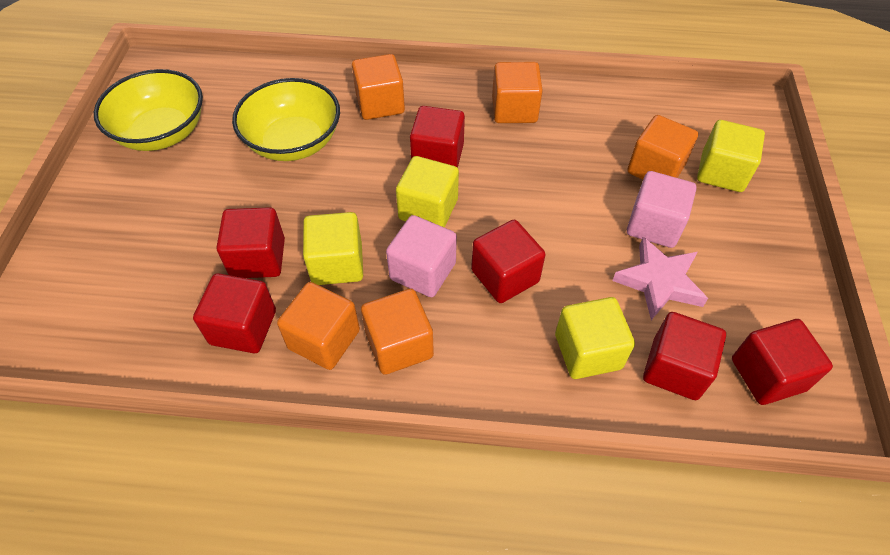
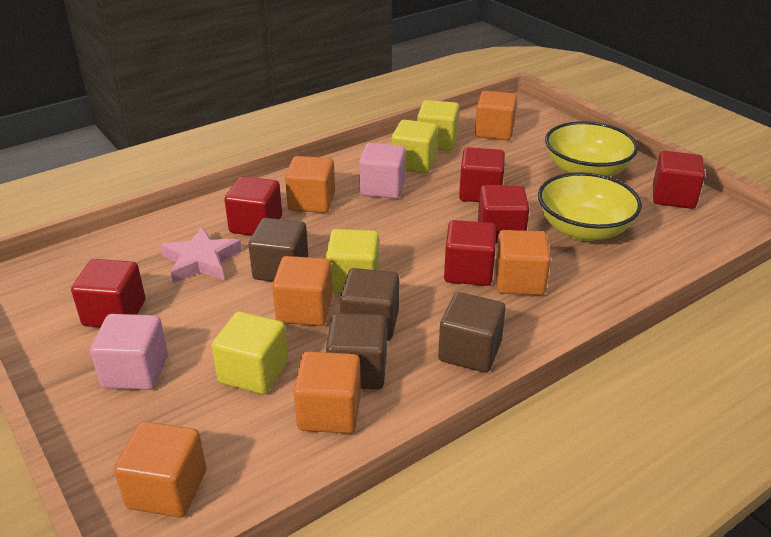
brown cube: none = 0 -> [248,218,308,282] [326,313,387,389] [340,268,399,341] [438,292,506,373] = 4
orange cube: [277,282,360,370] [352,54,405,120] [361,289,434,375] [492,62,543,123] [627,115,698,180] = 5 -> [114,421,206,517] [272,256,333,326] [285,156,335,213] [294,351,361,434] [475,91,517,140] [495,230,551,295] = 6

